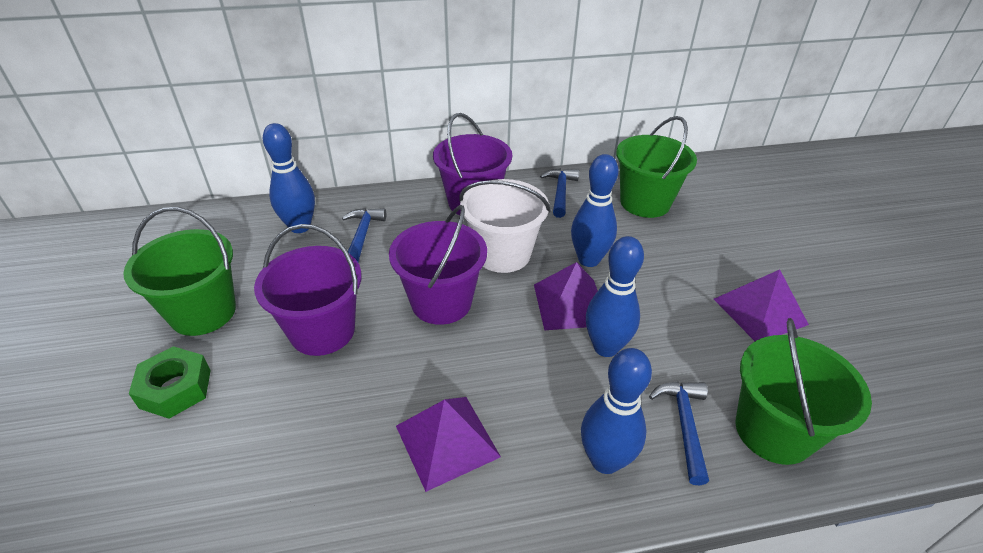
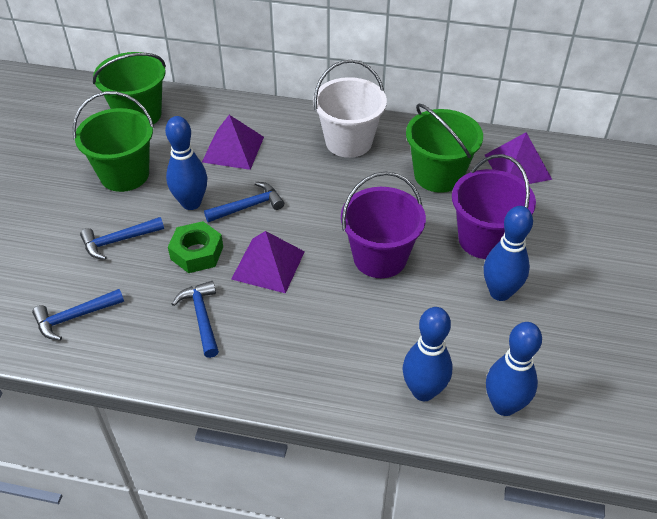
blue hammer: [342,208,386,262] [540,168,579,218] [649,382,709,485] = 3 -> [32,289,124,340] [80,217,164,260] [172,281,219,358] [204,182,284,222] = 4
purple bucket: [254,224,362,356] [389,205,487,325] [433,113,512,215] = 3 -> [341,172,426,278] [452,154,536,259] = 2

